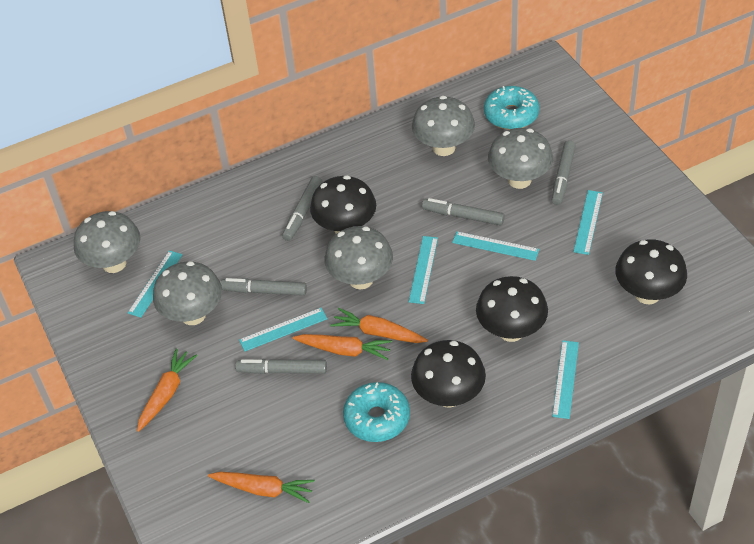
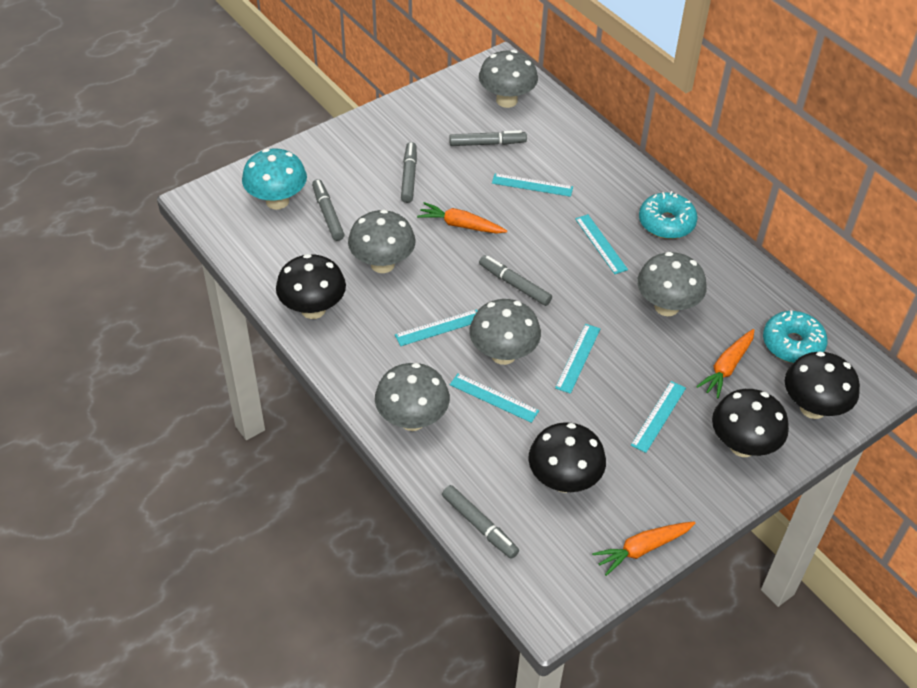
orange carrot: [137,348,197,432] [208,472,315,503] [293,334,392,360] [330,308,428,343] = 4 -> [417,202,507,234] [592,522,695,576] [696,329,754,398] = 3
turquoise mushroom: none = 0 -> [242,148,307,210] = 1

